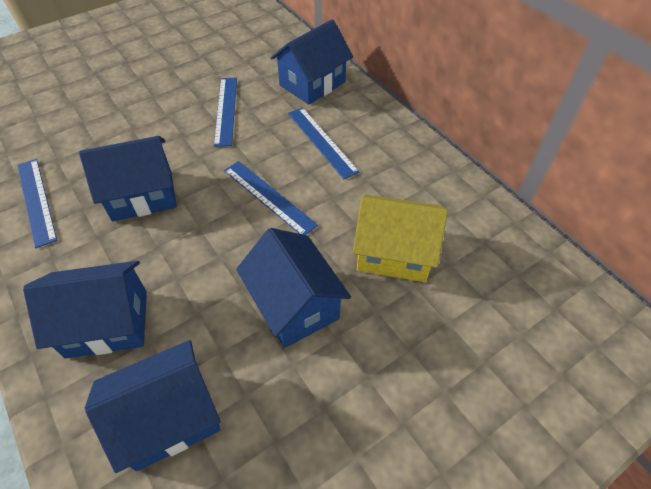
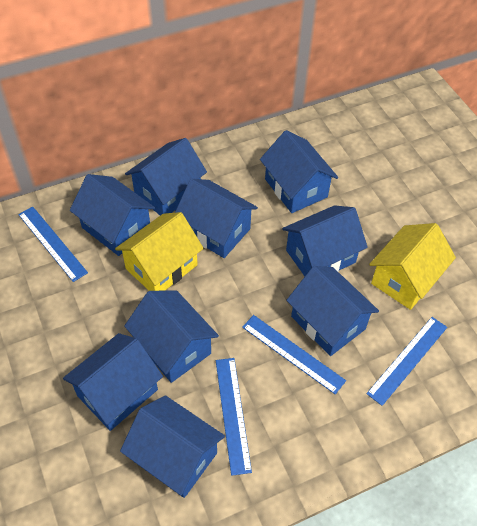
blue house: [23,261,147,359] [79,136,177,221] [85,340,221,473] [236,228,351,348] [271,19,353,104] = 5 -> [63,333,163,431] [70,174,155,256] [120,395,225,498] [124,290,219,383] [125,138,207,215] [175,179,258,258] [260,130,338,213] [282,205,368,276] [286,266,379,356] = 9
yellow house: [353,194,448,282] = 1 -> [115,212,204,291] [369,223,456,310] = 2

